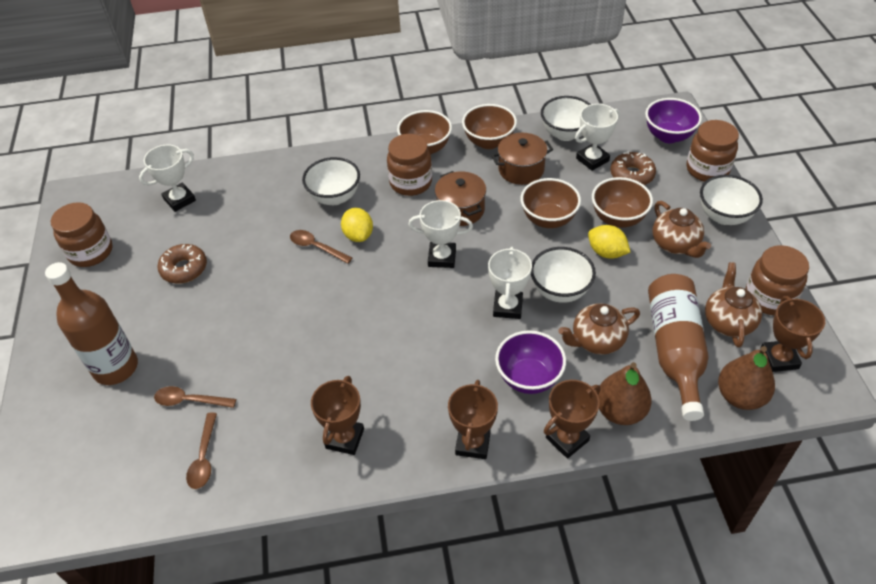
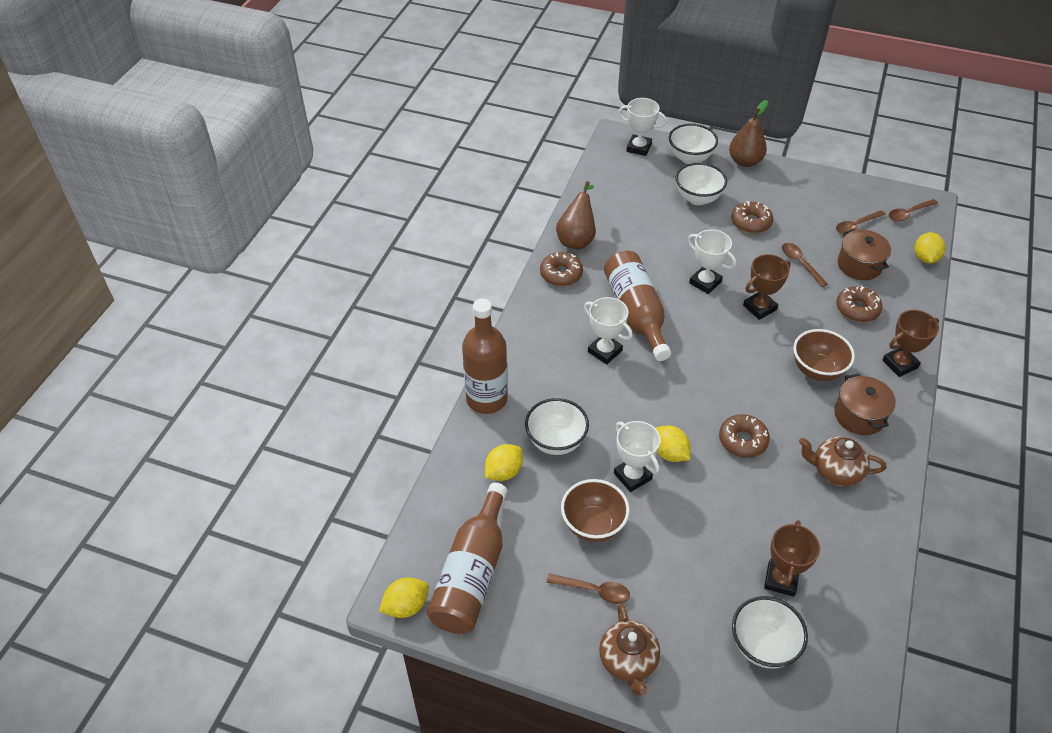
brown bottle: [45,262,138,385] [648,274,708,421] = 2 -> [427,483,507,634] [462,299,508,414] [604,251,671,361] = 3
brown bowl: [397,110,452,155] [462,104,517,149] [520,178,581,228] [592,177,653,228] = 4 -> [561,479,630,542] [793,329,855,381] = 2
brown donut: [158,244,207,284] [610,151,656,185] = 2 -> [540,252,583,286] [719,414,770,458] [731,201,773,233] [836,286,883,322] = 4
brown jar: [51,202,113,267] [387,134,432,196] [686,120,739,182] [746,245,809,315] = 4 -> none = 0
brown spoon: [154,386,236,408] [186,413,217,489] [290,230,352,264] = 3 -> [547,574,630,604] [782,243,828,287] [836,210,886,234] [889,199,938,222] = 4
brown teapot: [558,303,640,355] [652,201,711,258] [705,262,762,348] = 3 -> [599,604,660,695] [799,436,886,486] = 2
brown trophy: [311,376,364,455] [448,380,498,459] [544,380,600,459] [760,296,825,372] = 4 -> [743,254,791,320] [764,520,820,597] [882,310,939,377] = 3
purple bowl: [495,330,566,394] [645,98,702,143] = 2 -> none = 0
yellow lemon: [341,208,373,242] [588,225,630,259] = 2 -> [379,577,429,618] [485,444,523,481] [656,426,690,462] [915,232,945,264] = 4

